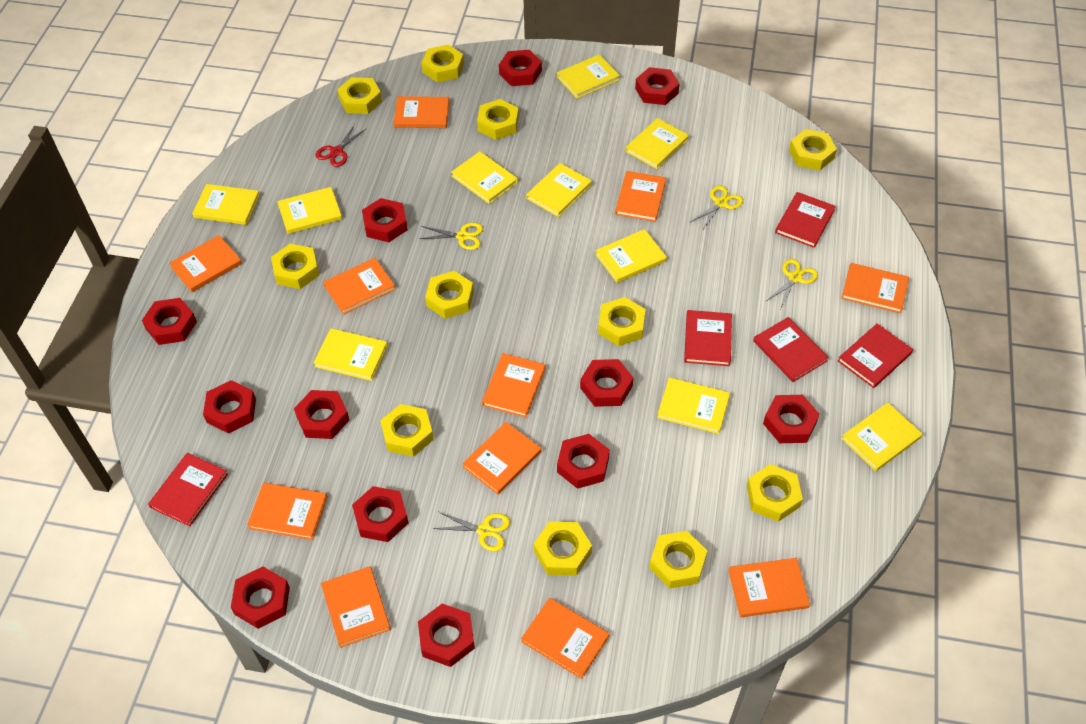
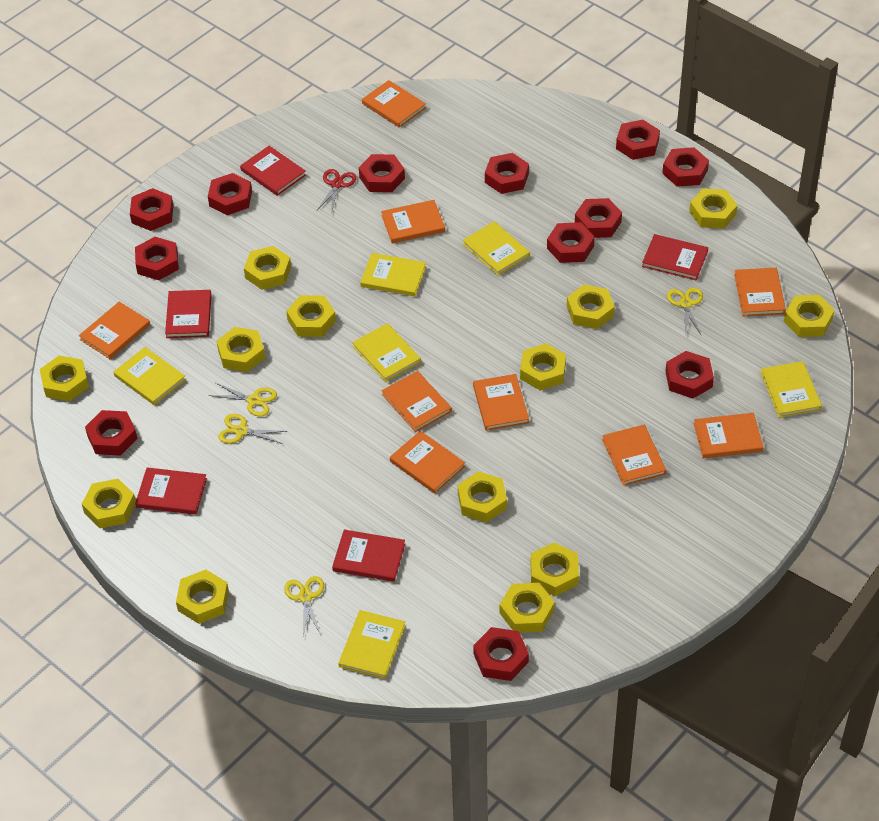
orange book: [169,235,242,292] [247,483,327,540] [321,566,391,648] [323,258,396,314] [394,96,449,128] [462,422,541,494] [482,353,546,417] [521,598,610,679] [615,171,666,222] [728,558,810,617] [842,263,909,313] = 11 -> [79,302,150,359] [362,80,426,128] [381,200,445,243] [382,371,452,432] [390,431,465,494] [473,374,529,431] [602,425,666,486] [694,413,764,458] [734,268,786,316] = 9
yellow book: [192,184,260,225] [277,187,342,234] [314,328,388,381] [451,151,518,204] [526,163,592,217] [557,54,620,99] [595,229,667,283] [625,118,689,169] [657,377,730,434] [841,402,923,471] = 10 -> [113,347,186,405] [338,610,406,679] [352,323,421,382] [360,253,426,296] [463,221,530,276] [761,361,822,418] = 6
yellow nut: [271,244,319,289] [337,77,382,114] [380,404,434,457] [422,45,464,83] [425,271,474,319] [477,99,519,140] [534,521,592,576] [598,297,646,346] [649,531,707,589] [747,464,803,522] [789,129,837,170] = 11 -> [40,355,89,401] [82,479,136,528] [176,570,229,624] [217,327,265,372] [244,246,291,290] [286,295,336,337] [458,472,507,523] [500,583,555,633] [520,343,566,391] [531,543,579,596] [567,284,615,329] [689,188,738,229] [784,295,835,337] = 13

